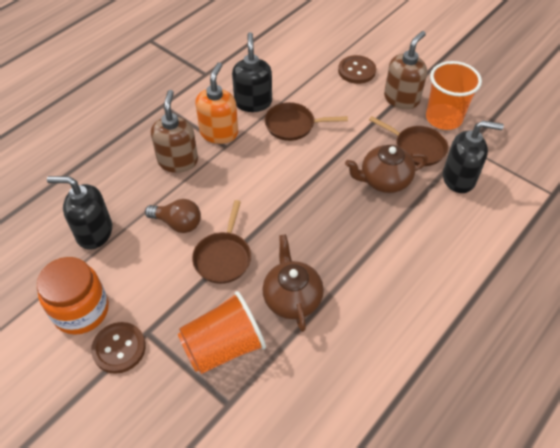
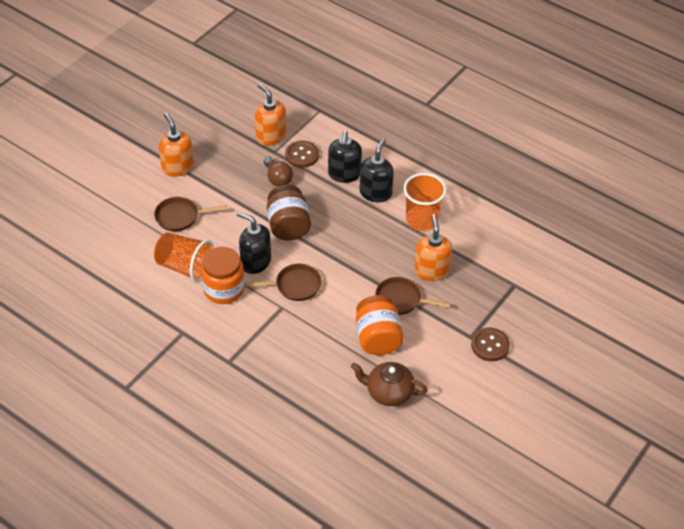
brown jar: none = 0 -> [267,185,311,241] = 1
brown soap dispenser: [151,90,198,173] [384,31,427,109] = 2 -> none = 0
brown teapot: [262,234,324,332] [345,145,428,193] = 2 -> [351,362,427,406] = 1
orange jar: [37,257,109,335] = 1 -> [201,247,245,304] [356,295,404,355] = 2
orange soap dispenser: [195,62,238,144] = 1 -> [159,113,194,177] [255,83,286,146] [414,214,452,281] = 3

